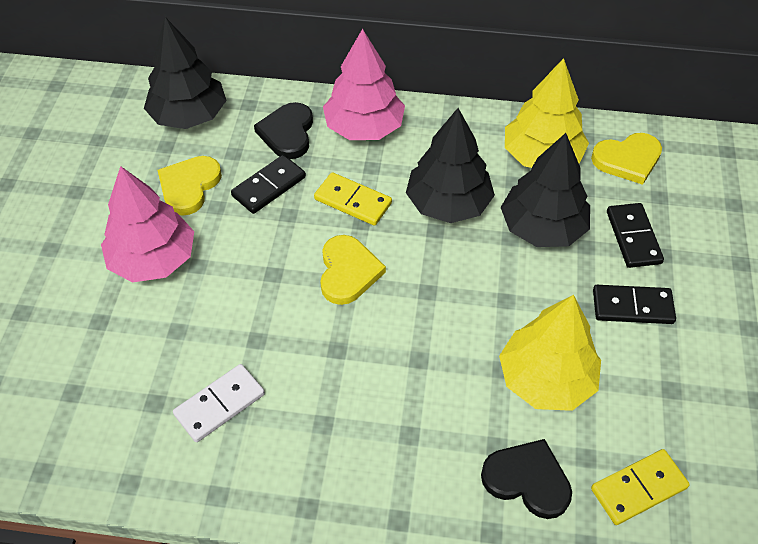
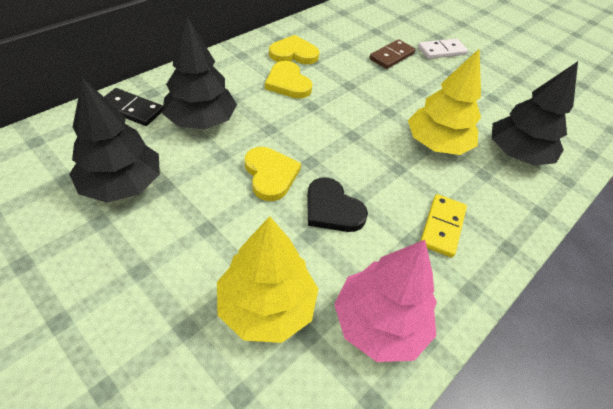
black domino: [231,155,306,214] [593,285,676,324] [607,203,664,268] = 3 -> [104,88,163,126] = 1
black heart: [254,102,313,159] [481,439,572,519] = 2 -> [307,177,368,232] = 1
brown domino: none = 0 -> [369,39,416,69] = 1
pink tree: [101,166,194,282] [323,29,405,140] = 2 -> [334,240,437,362] = 1
yellow domino: [314,172,392,226] [591,449,690,525] = 2 -> [420,194,467,258] = 1

